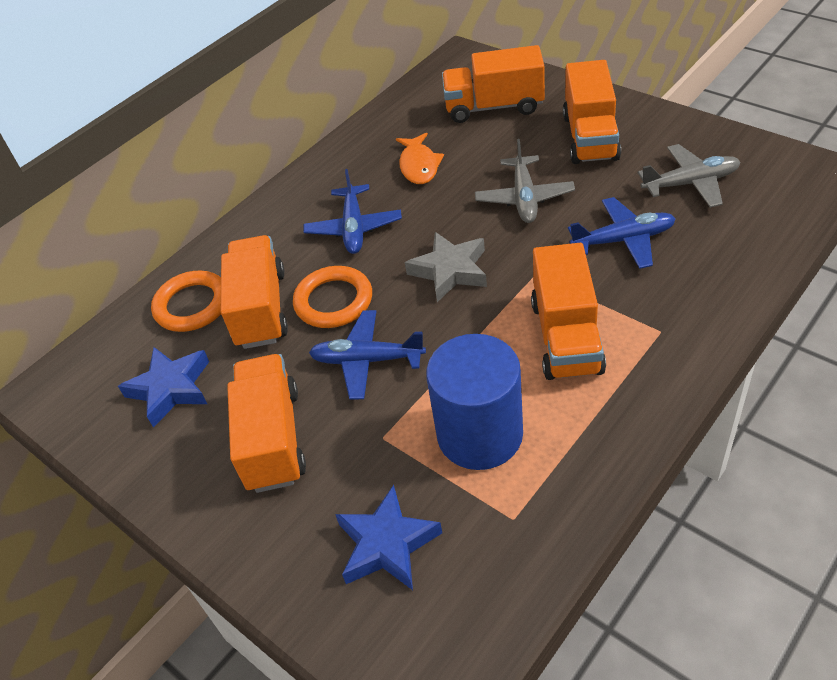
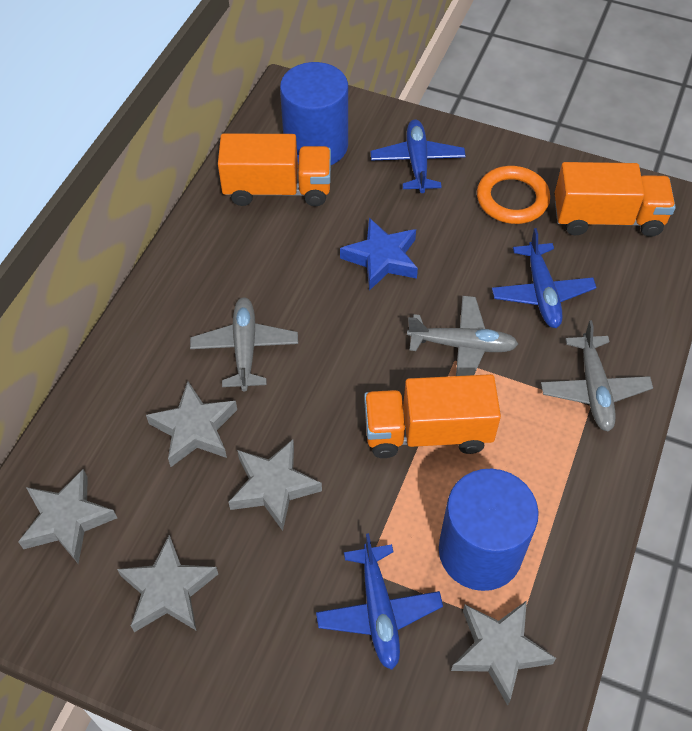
blue cylinder: [426,334,523,470] = 1 -> [280,62,348,165] [439,469,539,591] = 2
blue star: [118,347,209,428] [335,485,442,590] = 2 -> [340,218,418,291] = 1
grey plane: [475,139,575,223] [638,144,740,208] = 2 -> [190,297,298,391] [407,296,518,376] [541,320,653,432] = 3
grey star: [405,232,487,302] = 1 -> [18,469,117,564] [117,535,218,632] [146,381,237,467] [229,439,322,531] [451,600,556,706] = 5
orange fish: [396,133,444,184] = 1 -> none = 0
orange ring: [151,271,221,332] [293,266,372,328] = 2 -> [477,166,550,224] = 1
orange truck: [221,235,288,349] [227,354,306,493] [442,45,545,123] [531,243,606,380] [563,60,621,164] = 5 -> [218,133,331,206] [364,374,501,458] [555,162,676,237] = 3

